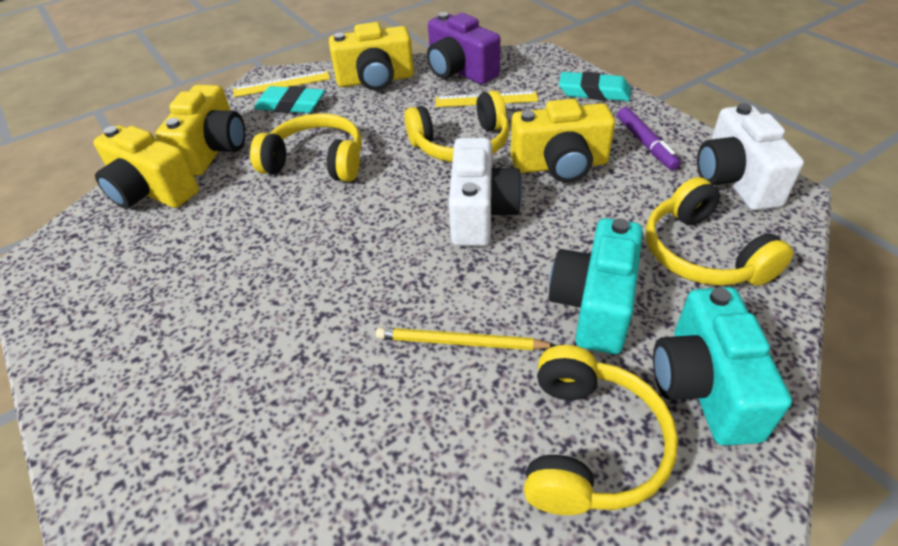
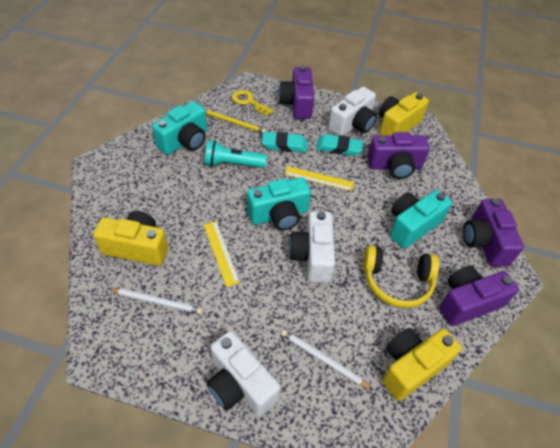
purple camera: [427,12,500,84] = 1 -> [279,66,314,119] [367,132,430,179] [439,266,519,326] [463,199,524,267] = 4
purple marker: [617,107,681,170] = 1 -> none = 0
turquoise camera: [549,218,643,354] [653,287,792,446] = 2 -> [152,101,207,155] [247,177,311,230] [390,190,452,249] = 3
turquoise flashlight: none = 0 -> [205,140,267,168] = 1
white camera: [449,138,522,246] [697,103,804,210] = 2 -> [207,331,280,416] [289,211,335,283] [328,87,377,136] = 3
white pencil: none = 0 -> [108,288,203,314] [281,329,373,390] = 2
yellow camera: [94,125,199,209] [155,85,245,176] [329,22,414,90] [510,99,615,182] = 4 -> [93,211,168,266] [379,92,429,135] [382,328,462,401] = 3
yellow headphones: [250,113,362,182] [404,90,509,162] [524,345,678,515] [646,177,793,286] = 4 -> [363,245,439,308] = 1
yellow key: none = 0 -> [232,90,274,117] = 1

